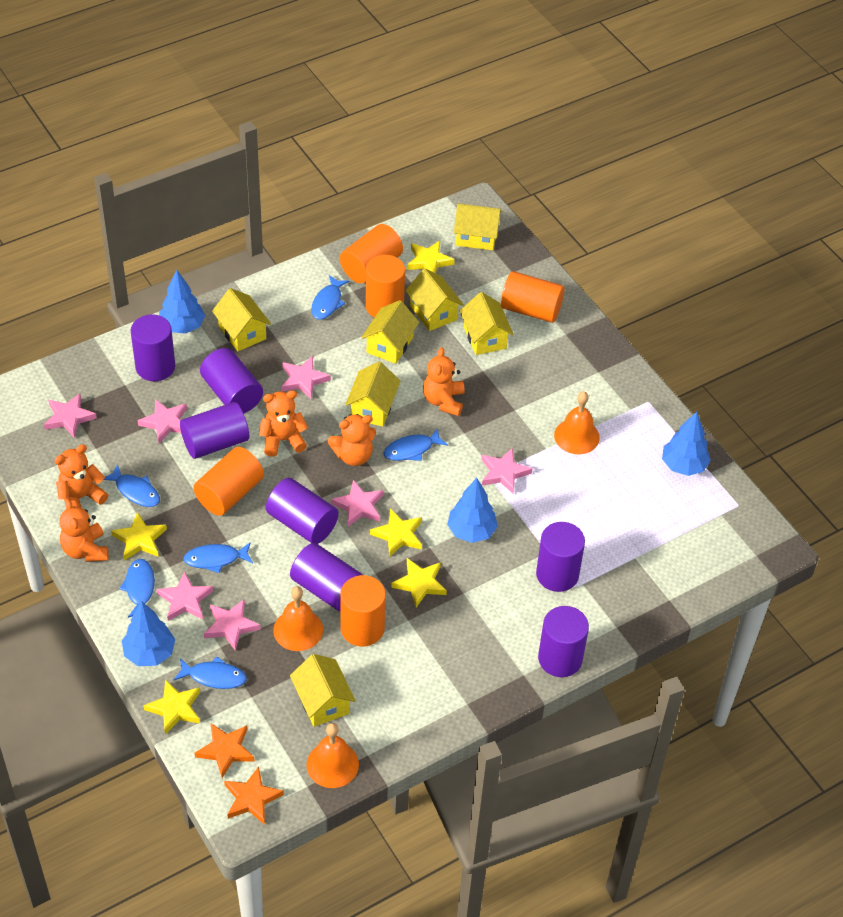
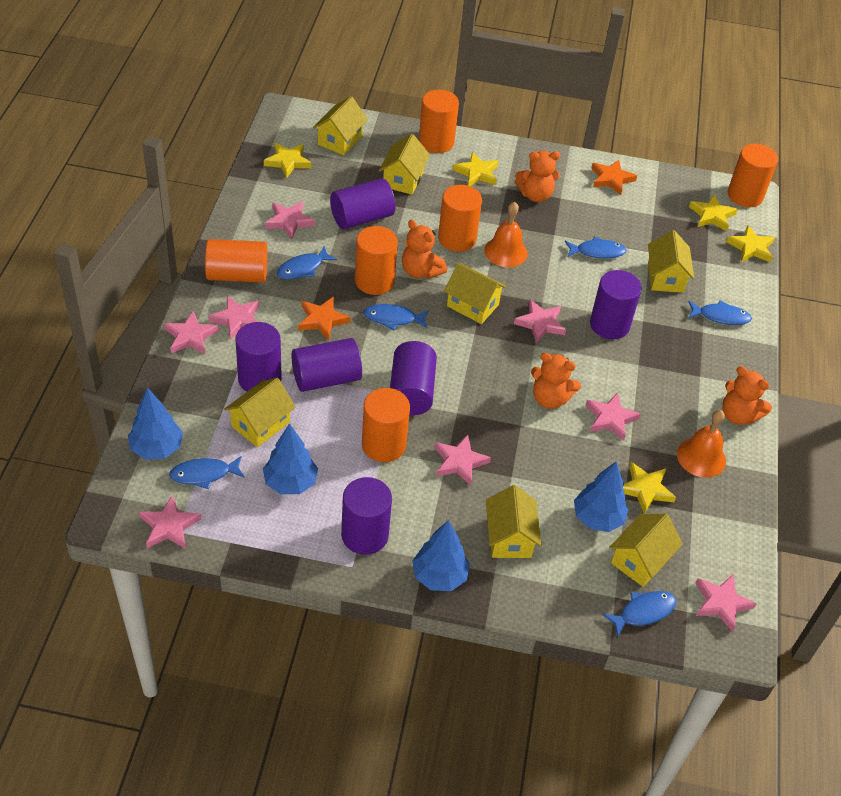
orange bell: [273,586,323,651] [307,723,359,788] [554,391,600,454] = 3 -> [484,202,528,267] [677,410,726,478] = 2
orange cylinder: [193,447,264,516] [340,224,403,284] [340,575,386,647] [366,255,405,318] [501,271,564,323] = 5 -> [205,239,267,283] [355,226,398,295] [362,388,410,462] [419,90,459,153] [438,185,482,252] [728,144,778,207] = 6
orange teddy bear: [54,444,108,508] [59,499,109,562] [259,390,308,457] [328,414,376,466] [423,347,465,416] = 5 -> [402,220,447,279] [515,151,560,202] [531,352,581,409] [722,366,772,425] = 4
pink star: [44,393,97,438] [137,399,187,443] [156,571,213,621] [204,599,261,651] [281,356,331,399] [331,480,384,527] [481,448,532,494] = 7 -> [139,495,201,549] [164,311,219,354] [209,296,259,340] [265,201,315,240] [435,435,491,486] [514,300,566,343] [586,392,641,441] [696,574,757,632] = 8
purple cylinder: [131,314,175,381] [180,402,249,459] [200,348,263,413] [266,478,339,544] [290,543,363,611] [536,522,585,592] [538,606,589,677] = 7 -> [235,322,282,392] [291,338,362,392] [330,178,395,229] [341,477,392,555] [390,341,437,415] [590,270,642,339] = 6

